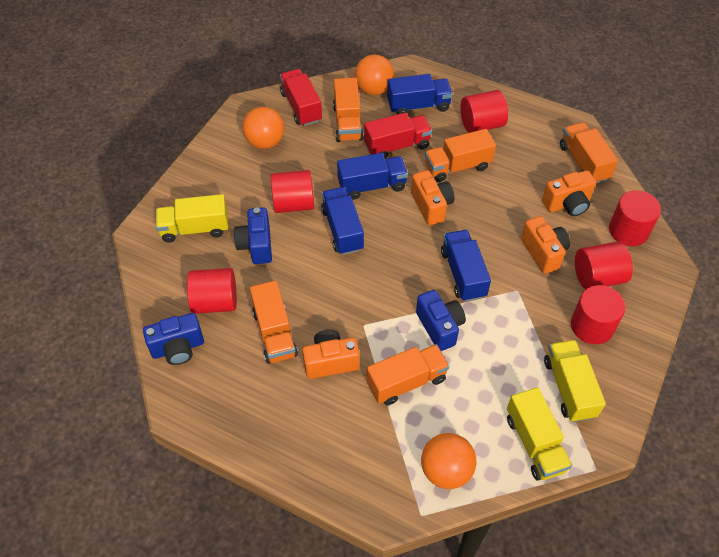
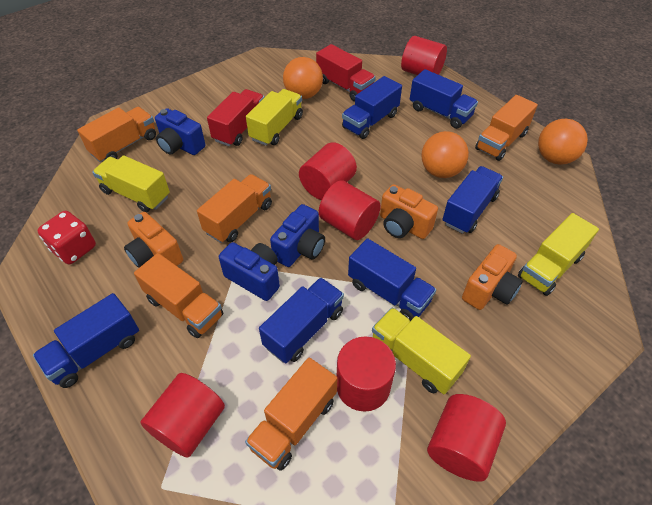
blue truck: [321,187,364,255] [337,153,408,200] [387,74,453,115] [441,230,491,302] = 4 -> [33,293,139,388] [259,277,344,363] [342,76,402,139] [348,238,436,321] [410,69,478,129] [442,166,503,234] = 6
orange camera: [302,329,360,379] [411,170,454,226] [521,216,570,274] [542,170,596,216] = 4 -> [124,212,183,268] [380,184,438,239] [462,244,523,310] = 3
red dice: none = 0 -> [38,211,96,264] = 1
yellow truck: [156,194,229,243] [507,387,572,481] [544,340,606,422] = 3 -> [92,155,170,212] [246,89,303,146] [372,307,471,394] [518,213,599,296] = 4

